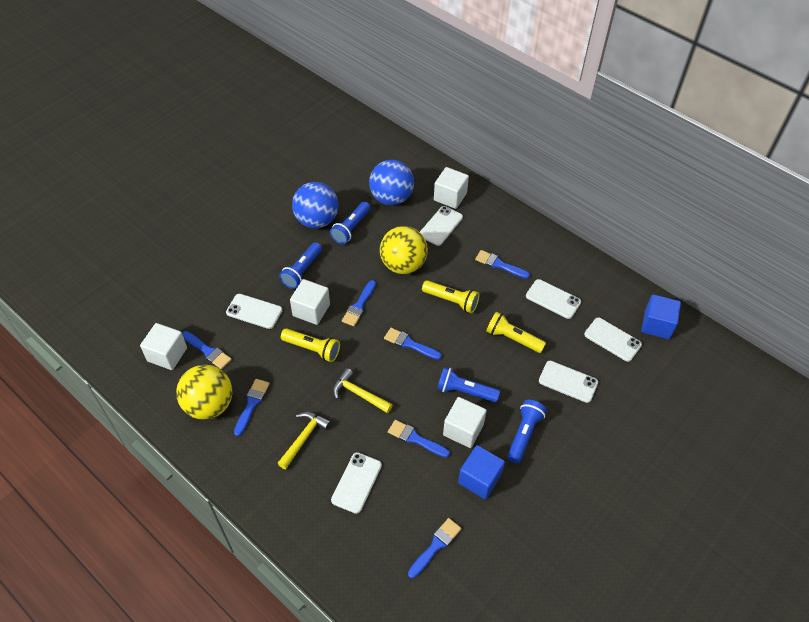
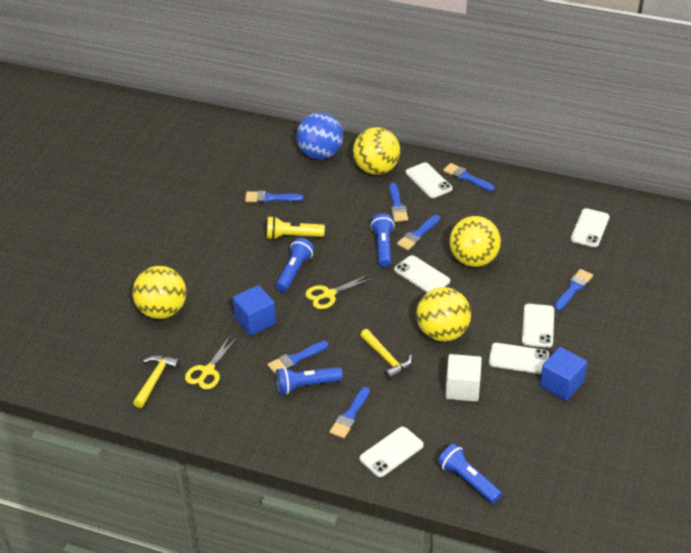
blue ball: [292,182,338,228] [369,160,414,205] = 2 -> [297,113,343,159] = 1
white cube: [140,323,187,370] [290,279,330,325] [434,167,469,209] [443,397,487,448] = 4 -> [445,354,482,402] = 1
yellow ball: [176,365,232,420] [380,226,428,274] = 2 -> [132,266,186,319] [353,127,400,175] [416,287,471,342] [450,216,501,267] = 4
yellow flashlight: [281,328,340,362] [422,280,479,313] [486,311,546,353] = 3 -> [267,216,325,240] = 1
yellow scissors: none = 0 -> [185,336,237,390] [305,274,373,309] = 2

